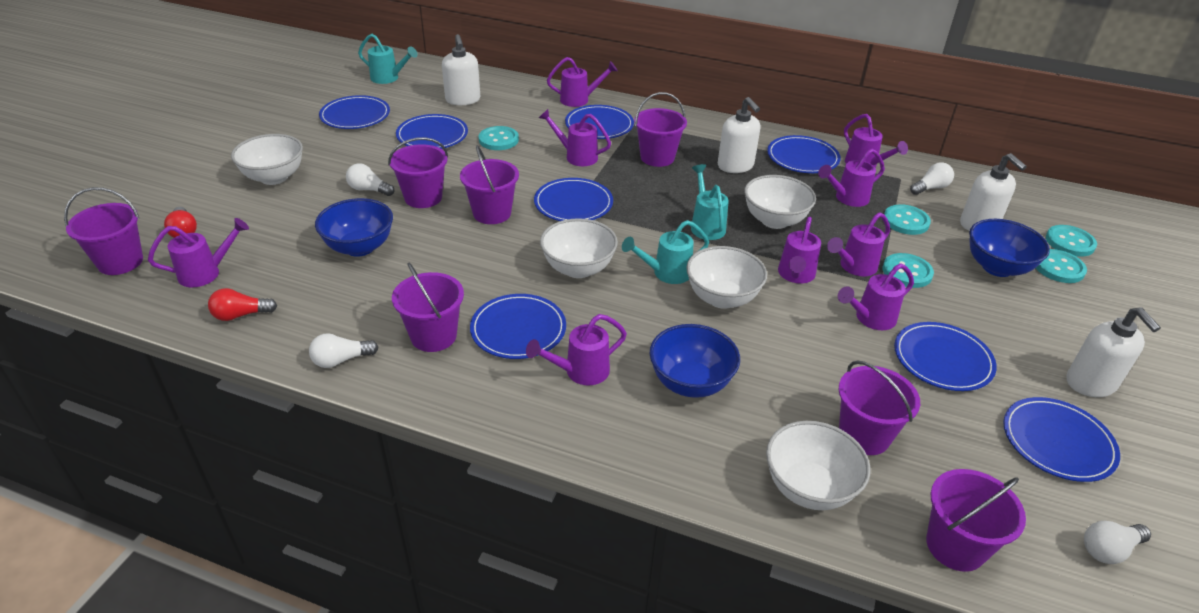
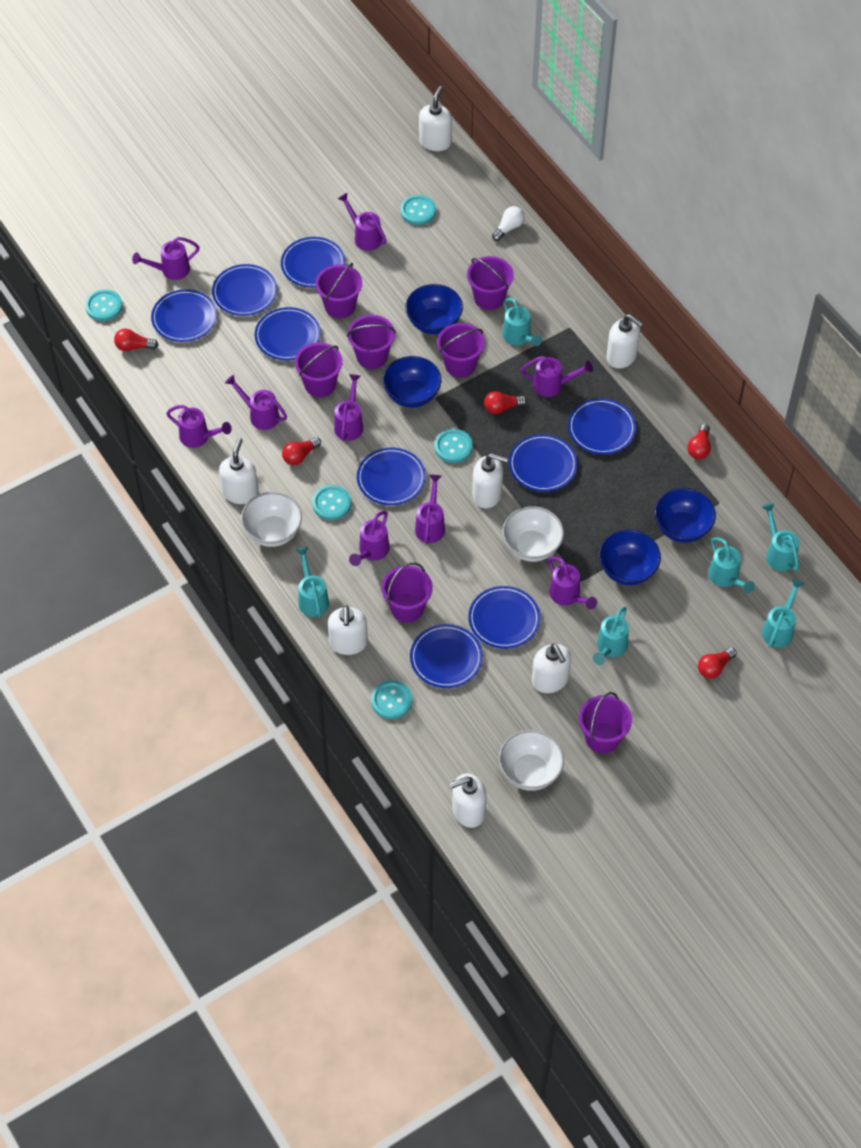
blue bowl: [315,198,393,257] [649,324,740,398] [969,219,1050,277] = 3 -> [383,356,441,408] [405,284,463,334] [599,530,661,585] [655,488,716,543] = 4
blue plate: [319,95,390,129] [396,114,468,149] [470,294,566,359] [534,178,613,221] [565,105,634,139] [767,135,841,173] [894,322,997,391] [1003,397,1120,482] = 8 -> [151,289,217,342] [212,264,277,316] [255,307,321,360] [281,237,345,288] [357,448,426,505] [410,624,483,688] [468,586,540,649] [509,434,578,492] [568,398,636,455] = 9
red light bulb: [164,207,197,238] [208,288,277,321] = 2 -> [114,329,158,351] [282,437,321,465] [484,391,527,414] [687,424,711,459] [698,647,737,679] = 5
turquoise watering can: [358,34,418,84] [622,220,709,284] [691,164,729,240] = 3 -> [296,547,329,618] [502,298,542,346] [593,606,629,665] [708,537,755,593] [762,503,799,571] [762,579,804,648] = 6
white bowl: [231,134,303,185] [540,218,618,278] [686,246,767,309] [744,175,816,229] [766,421,870,510] = 5 -> [241,492,302,547] [499,730,564,791] [502,506,564,562] = 3
white light bulb: [309,333,379,368] [346,163,395,196] [910,162,954,195] [1084,521,1151,564] = 4 -> [492,206,525,241] = 1
white soap dispenser: [442,34,480,105] [718,97,760,173] [960,153,1027,231] [1066,307,1161,397] = 4 -> [219,438,259,504] [328,605,368,655] [419,86,452,151] [449,773,487,828] [472,453,508,508] [532,643,571,693] [607,314,643,369] = 7

